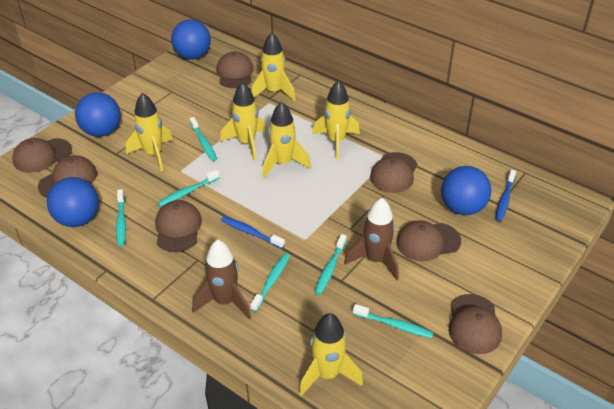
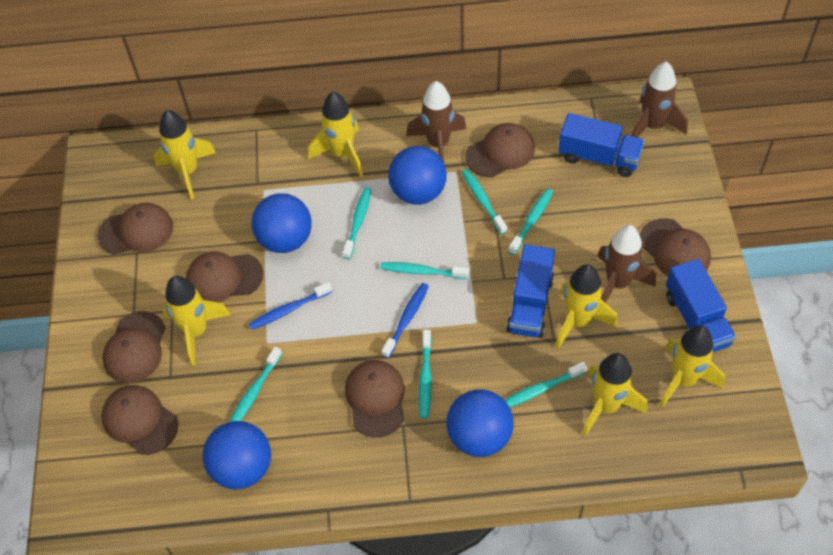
blue truck: none = 0 -> [506,244,555,338] [558,113,644,177] [666,259,736,352] = 3
brown rocket: [192,239,251,320] [344,198,399,281] = 2 -> [406,81,466,162] [597,225,656,303] [631,61,688,138] = 3
turquoise toothbrush: [116,189,126,246] [157,170,220,207] [190,117,217,161] [250,253,290,312] [314,234,346,295] [353,304,434,338] = 6 -> [229,347,282,422] [343,187,371,259] [380,262,469,279] [419,330,432,419] [462,169,507,234] [505,362,587,407] [508,189,553,255] = 7

